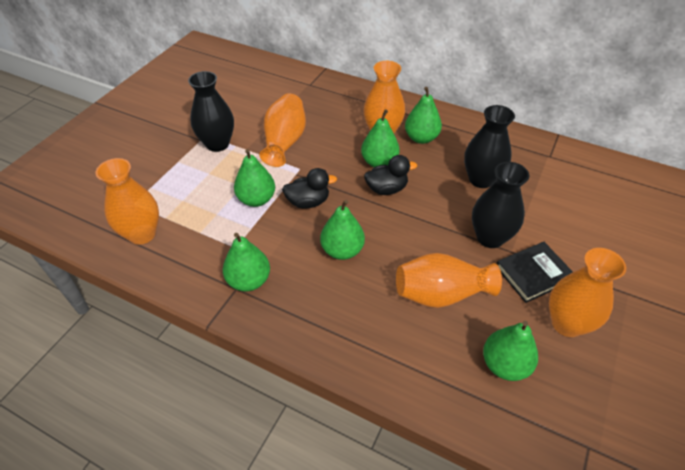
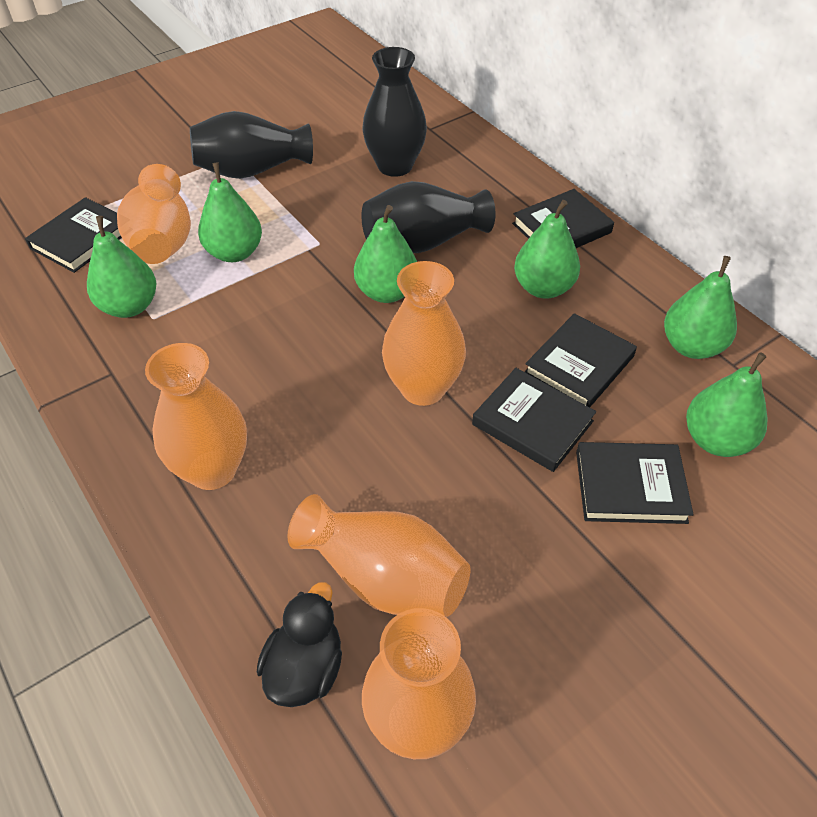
black book: [497,242,573,303] = 1 -> [25,197,122,273] [472,368,596,472] [512,189,614,248] [525,313,637,407] [576,442,694,524] = 5
black duck: [282,168,337,209] [364,155,417,195] = 2 -> [257,582,342,707] = 1

